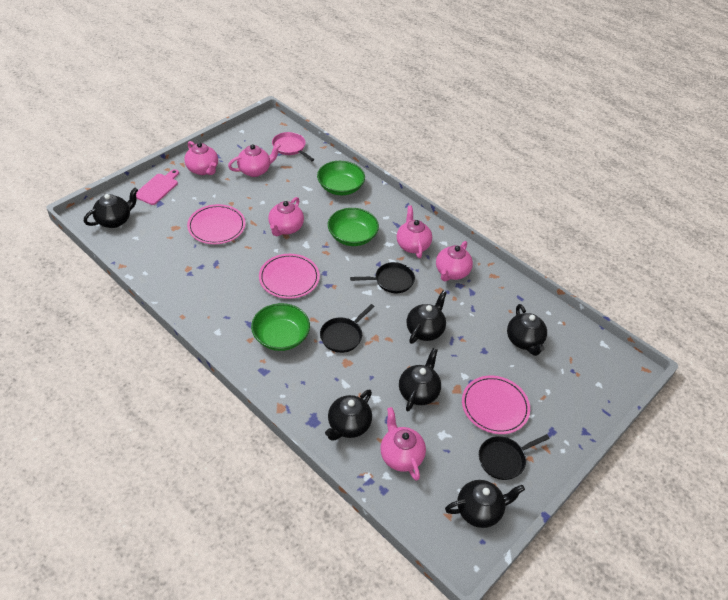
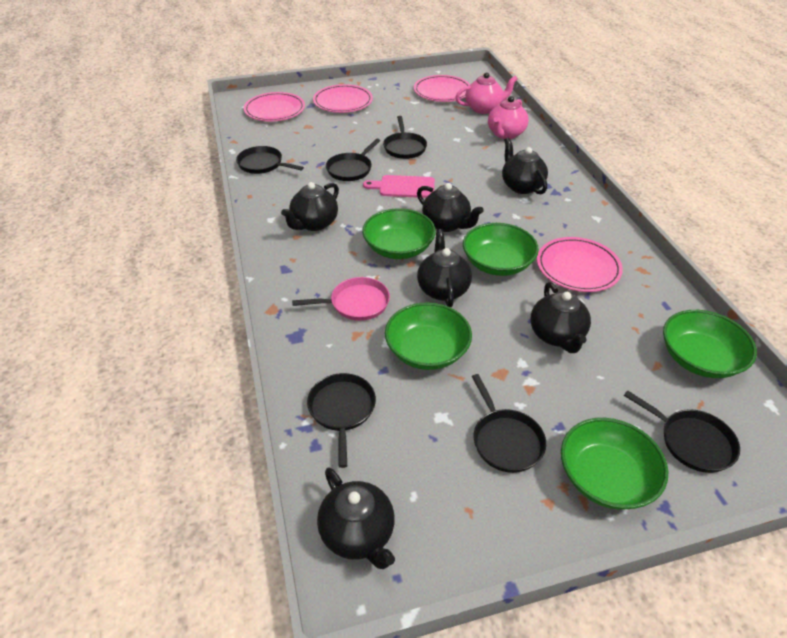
black pan: [320,304,375,353] [350,262,415,293] [479,434,550,480] = 3 -> [236,146,304,174] [307,373,376,468] [326,139,380,181] [383,116,427,159] [472,374,547,473] [624,390,740,473] = 6
green bowl: [251,303,310,351] [317,161,365,195] [328,208,379,246] = 3 -> [362,208,436,259] [385,302,472,370] [463,223,539,276] [561,418,669,510] [663,310,757,378] = 5
pink plate: [187,204,246,244] [259,254,320,299] [462,376,530,434] = 3 -> [244,92,305,121] [313,84,373,113] [414,75,471,102] [537,237,623,292] = 4
pink teapot: [184,141,218,175] [228,143,281,177] [268,197,304,236] [380,407,426,481] [397,206,432,258] [436,241,473,281] = 6 -> [456,72,518,114] [488,96,529,139] = 2

